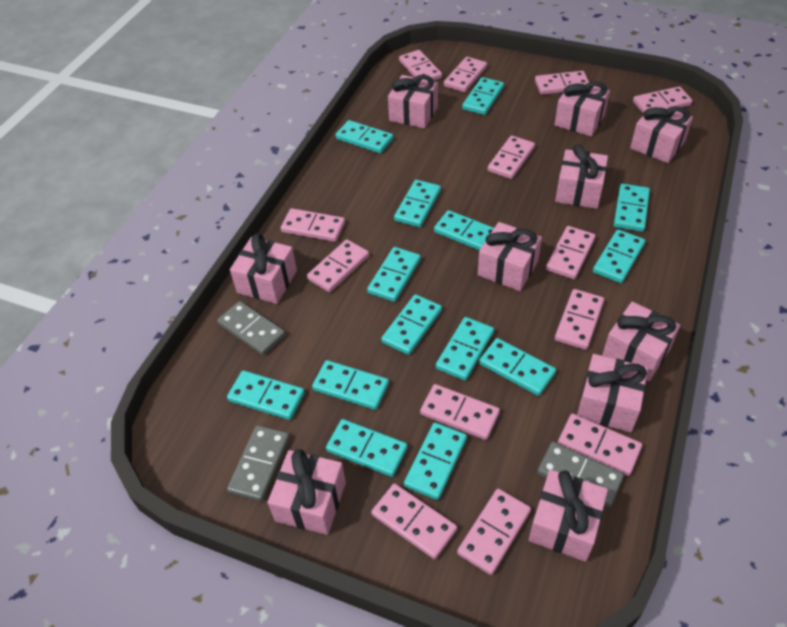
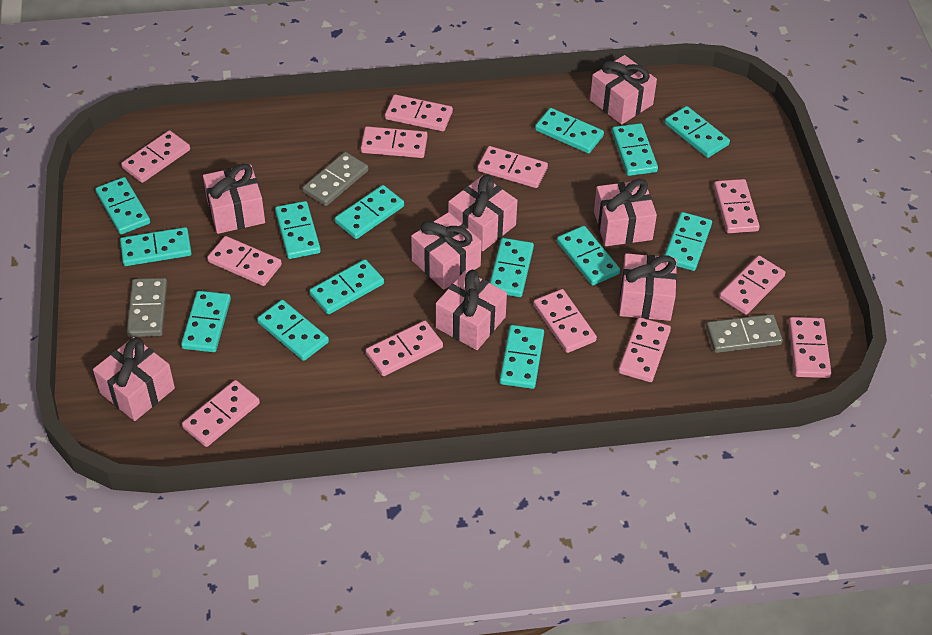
pink domino: [281,208,345,242] [307,239,369,292] [371,483,457,559] [399,50,442,81] [420,384,500,440] [444,57,487,92] [457,489,531,575] [487,136,535,179] [535,71,590,95] [546,226,596,279] [555,289,604,350] [558,413,642,476] [633,86,692,113] = 13 -> [121,130,190,183] [182,380,260,447] [207,236,282,286] [361,126,428,158] [366,321,443,376] [385,94,453,131] [478,146,548,188] [534,289,597,353] [618,317,671,382] [714,179,760,233] [719,256,785,315] [789,317,831,378] = 12
pink gift: [230,233,297,304] [267,449,346,535] [388,75,438,128] [478,222,542,291] [529,469,608,562] [555,80,610,136] [555,144,608,209] [577,354,648,432] [602,302,680,381] [630,103,693,163] = 10 -> [93,337,175,421] [203,163,265,234] [411,212,482,290] [436,270,507,350] [448,175,518,251] [590,55,657,124] [594,179,657,246] [619,253,677,321] = 8

